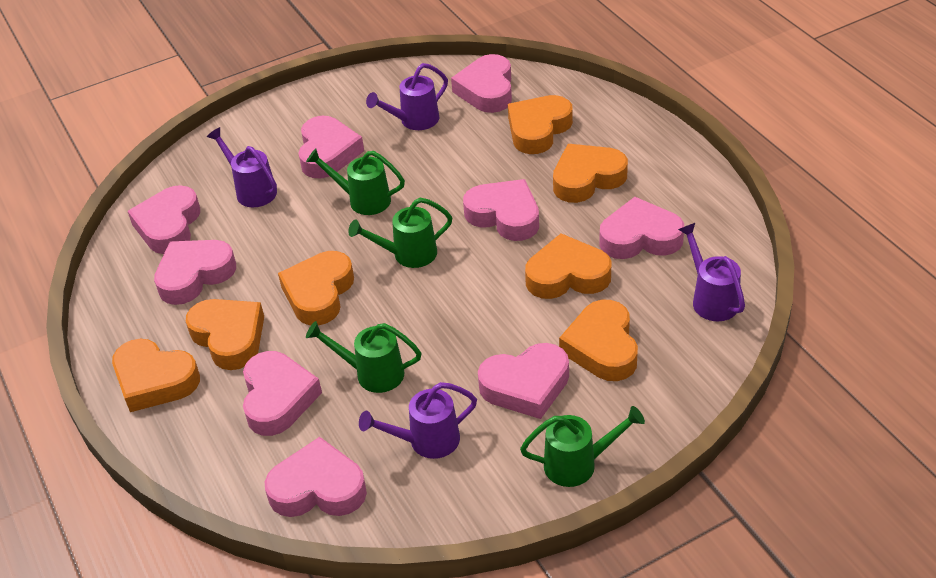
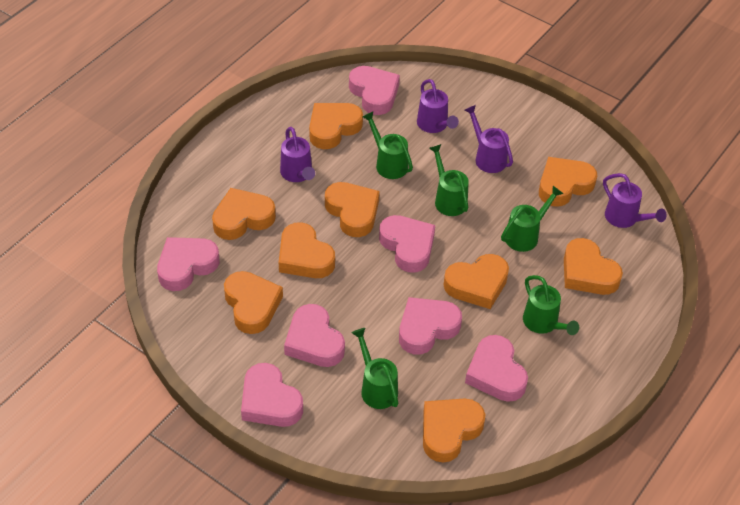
green watering can: [306,149,405,215] [306,321,421,393] [348,198,452,268] [520,406,645,487] = 4 -> [352,328,398,409] [362,112,413,179] [429,144,469,216] [501,186,563,252] [523,275,579,335] = 5
orange heart: [112,339,200,412] [186,299,264,370] [278,251,354,326] [508,95,573,154] [525,234,611,299] [553,144,628,203] [559,300,638,381] = 7 -> [212,188,276,240] [224,271,283,334] [279,222,335,278] [309,103,363,149] [325,182,380,237] [423,399,485,462] [444,254,509,309] [539,157,597,207] [564,238,623,295] = 9
pink heart: [128,185,200,254] [154,240,236,305] [243,351,322,436] [265,437,367,517] [298,116,364,179] [451,54,512,113] [463,179,539,241] [478,343,569,419] [599,197,684,259] = 9 -> [157,237,220,291] [241,363,303,427] [284,304,345,367] [349,66,400,115] [379,215,435,273] [399,297,462,355] [465,335,528,402] = 7

